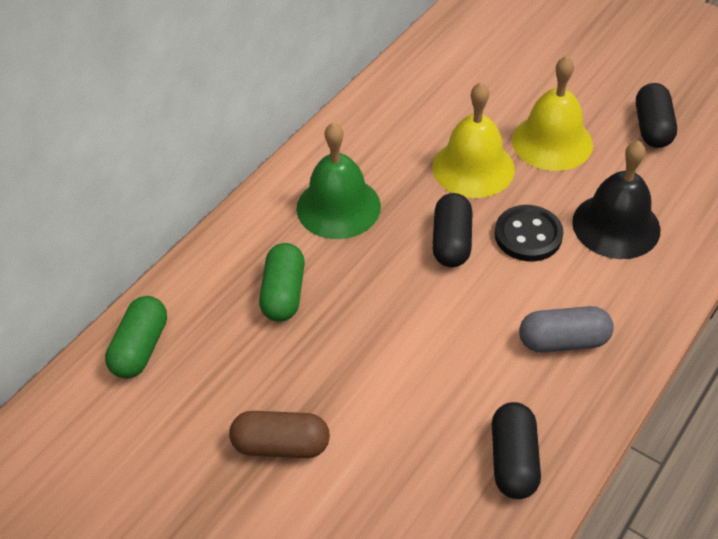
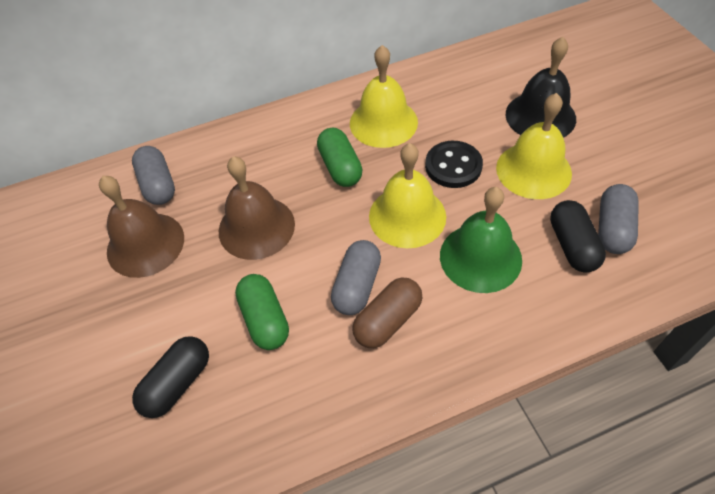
black capsule: [432,193,472,267] [492,402,541,499] [636,83,677,148] = 3 -> [132,336,209,418] [550,200,606,273] = 2
brown bell: none = 0 -> [99,176,184,278] [219,156,295,260] = 2
grey capsule: [519,306,614,353] = 1 -> [132,146,175,205] [331,240,381,315] [598,184,639,254] = 3
yellow bell: [433,82,515,198] [512,56,593,171] = 2 -> [350,45,418,148] [369,143,446,248] [496,93,572,199] = 3

